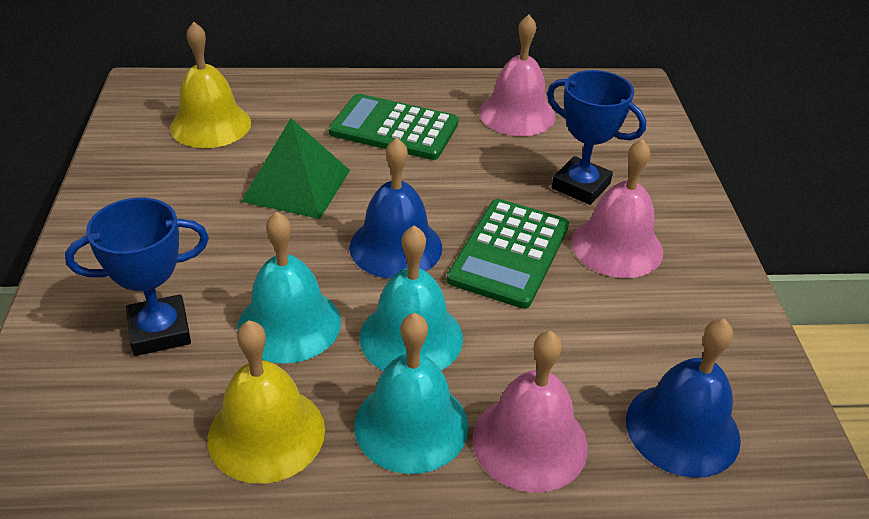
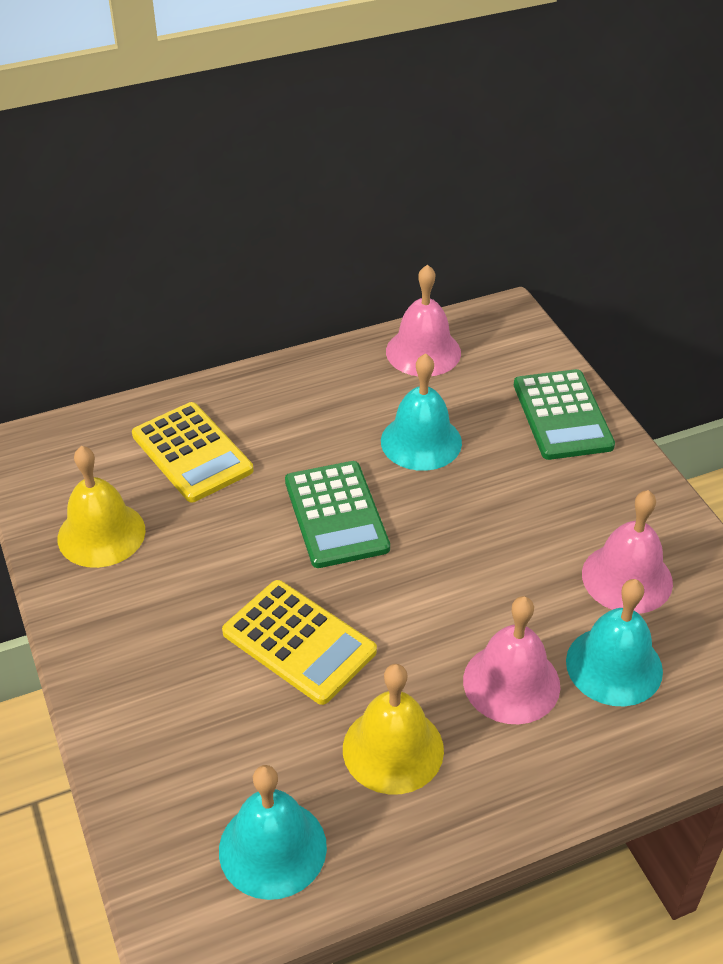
blue bell: [349,138,442,279] [626,319,741,478] = 2 -> none = 0
blue trophy: [65,197,209,356] [547,70,646,205] = 2 -> none = 0
green pyramid: [241,118,350,219] = 1 -> none = 0
yellow calculator: none = 0 -> [132,402,253,502] [222,580,377,705] = 2

